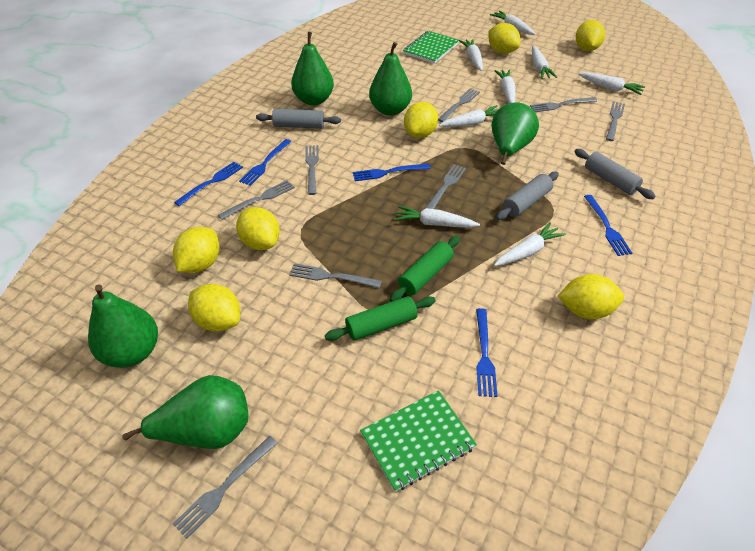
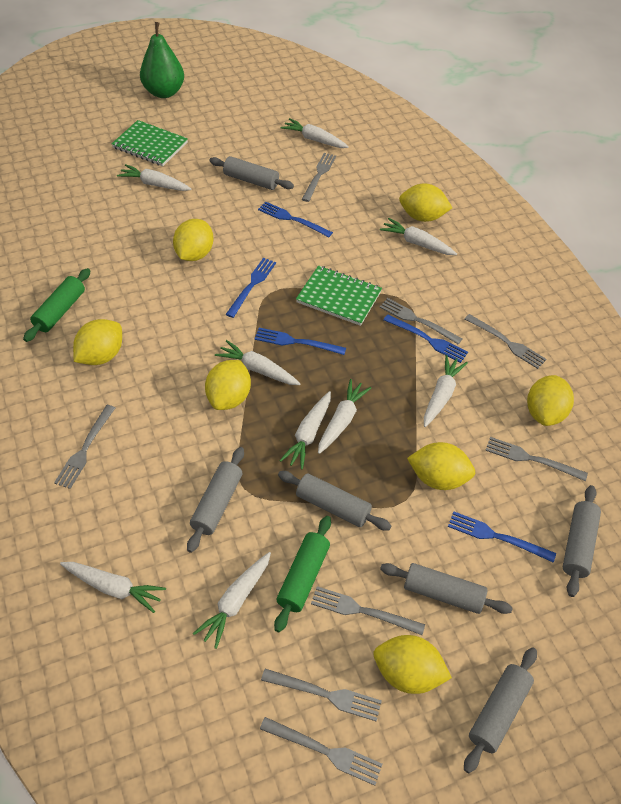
green pear: [88,284,158,368] [122,375,248,449] [291,32,334,105] [369,42,412,116] [492,103,539,165] = 5 -> [140,22,184,98] = 1
grey rolling pin: [256,109,341,129] [496,172,559,220] [575,149,655,199] = 3 -> [187,447,244,553] [209,156,294,190] [278,471,391,530] [380,563,513,614] [464,647,537,773] [563,485,601,597] = 6
white carrot: [395,206,480,228] [439,105,499,127] [459,39,483,71] [490,11,535,35] [494,70,516,103] [494,222,566,266] [532,46,557,79] [578,72,645,95] = 8 -> [60,562,166,613] [117,164,191,191] [193,552,271,649] [215,340,300,385] [279,391,331,470] [281,118,349,148] [318,379,372,454] [380,218,457,255] [424,355,468,427] = 9

